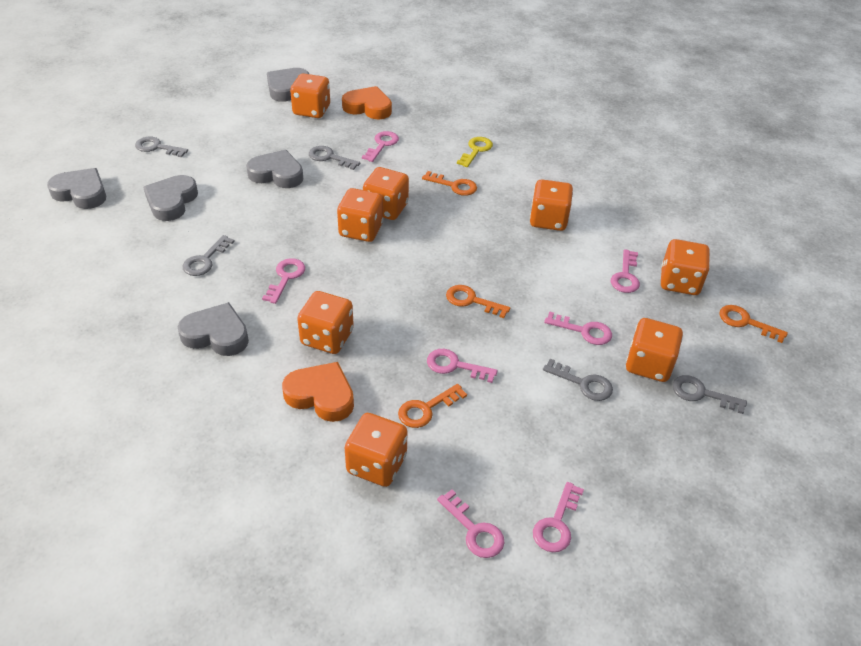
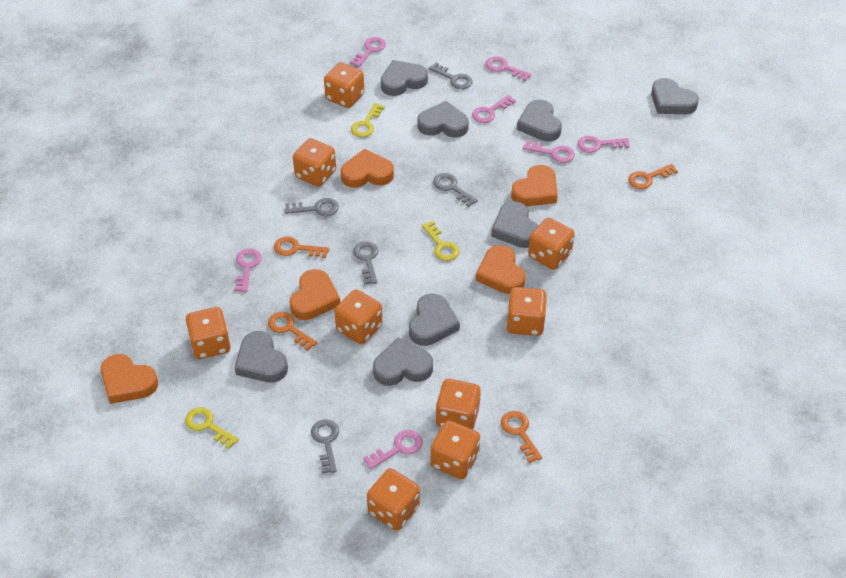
grey heart: [47,168,106,209] [143,175,198,221] [178,302,249,356] [246,150,303,188] [267,68,309,102] = 5 -> [234,331,288,383] [373,338,433,386] [381,60,428,96] [409,293,460,346] [418,101,469,138] [491,201,538,248] [517,100,562,141] [651,78,699,114] = 8
orange dice: [290,73,330,118] [297,291,354,354] [337,188,383,242] [345,413,408,487] [363,167,409,220] [530,179,573,231] [626,318,683,382] [661,239,710,295] = 8 -> [186,307,230,359] [293,138,336,187] [324,62,364,108] [334,289,382,344] [367,468,420,531] [431,420,480,479] [436,379,481,430] [507,287,547,336] [528,218,574,270] = 9
orange heart: [282,362,354,422] [342,86,392,119] = 2 -> [101,354,158,404] [289,269,340,320] [341,149,394,188] [476,245,526,294] [511,165,558,206] = 5
yellow key: [457,137,493,167] = 1 -> [185,407,239,449] [351,103,385,137] [422,221,460,261] = 3

